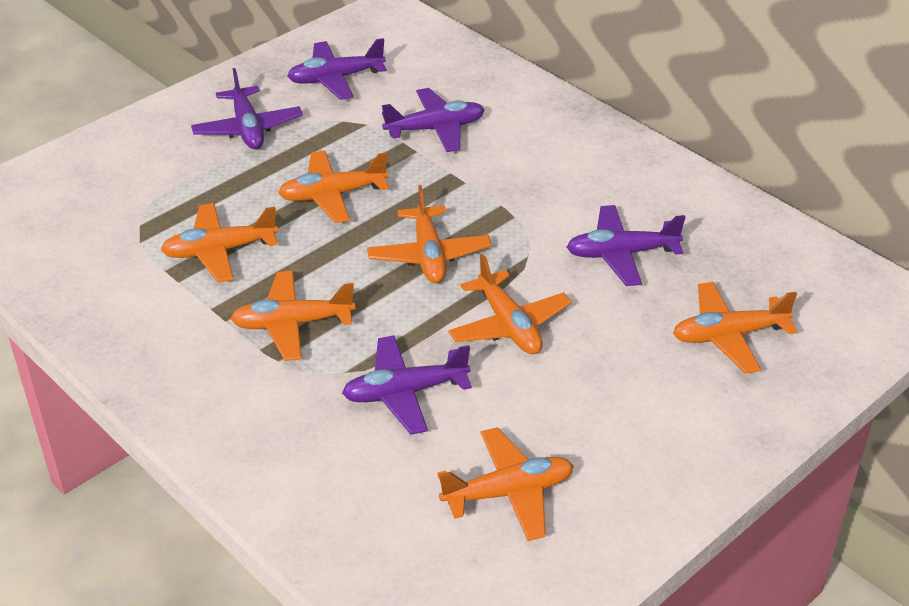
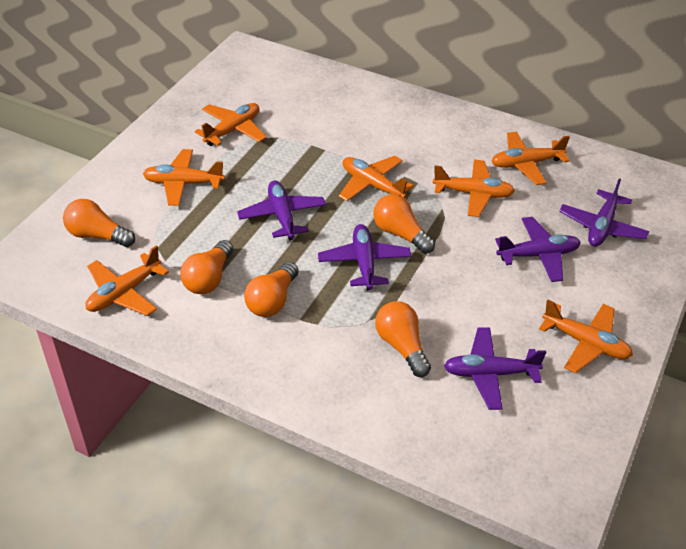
orange light bulb: none = 0 -> [63,199,135,247] [180,240,233,294] [244,262,299,317] [373,194,435,254] [375,301,431,377] = 5

